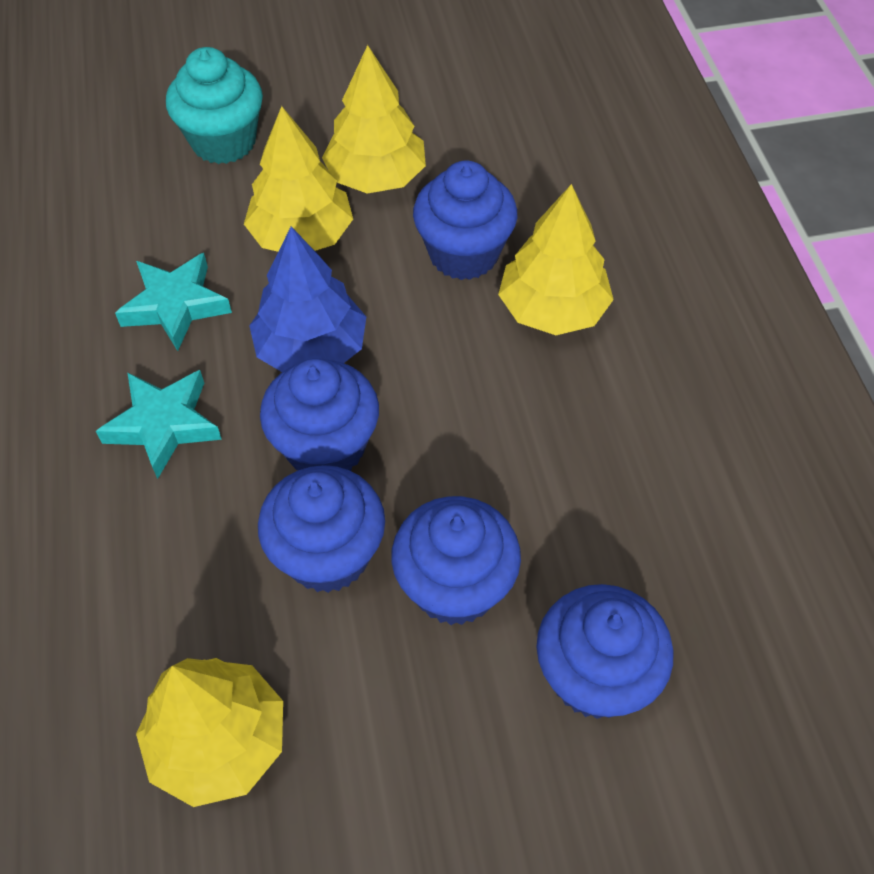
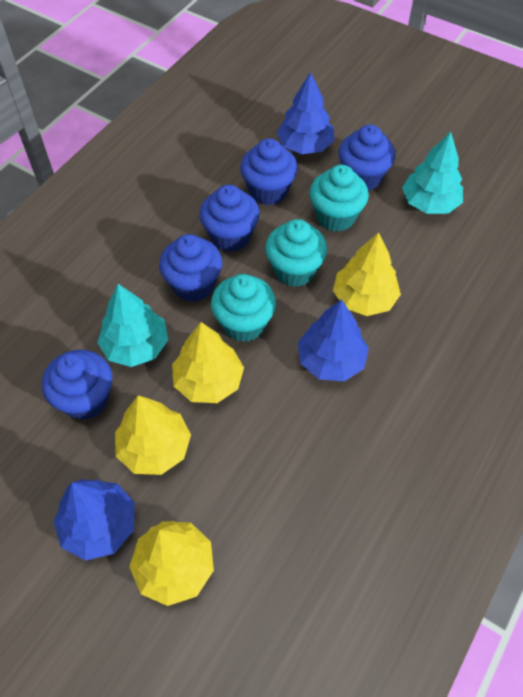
blue tree: [249,227,366,372] = 1 -> [53,479,135,561] [277,72,334,154] [298,299,369,381] = 3
turquoise cupcake: [166,47,263,164] = 1 -> [211,274,276,342] [265,219,327,287] [310,165,369,232] = 3
turquoise star: [96,370,222,479] [115,253,232,351] = 2 -> none = 0
turquoise tree: none = 0 -> [97,284,168,367] [402,132,463,214] = 2

